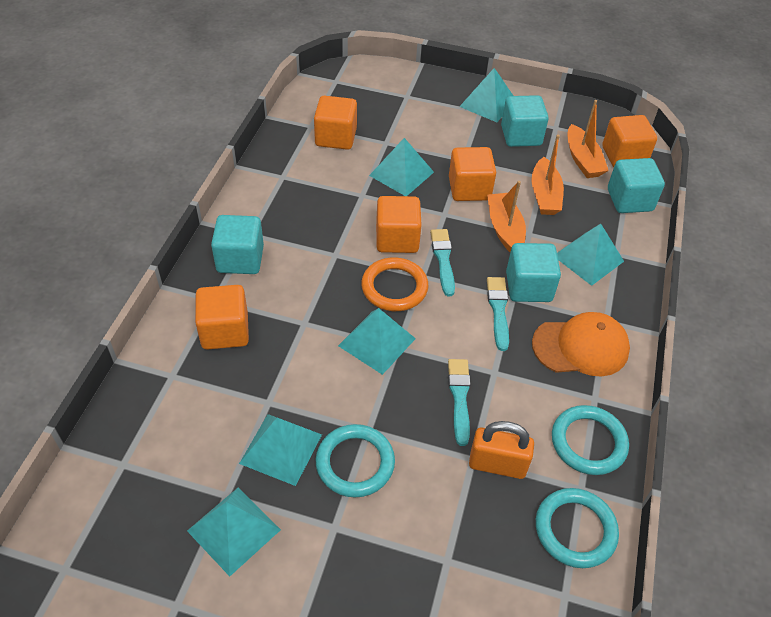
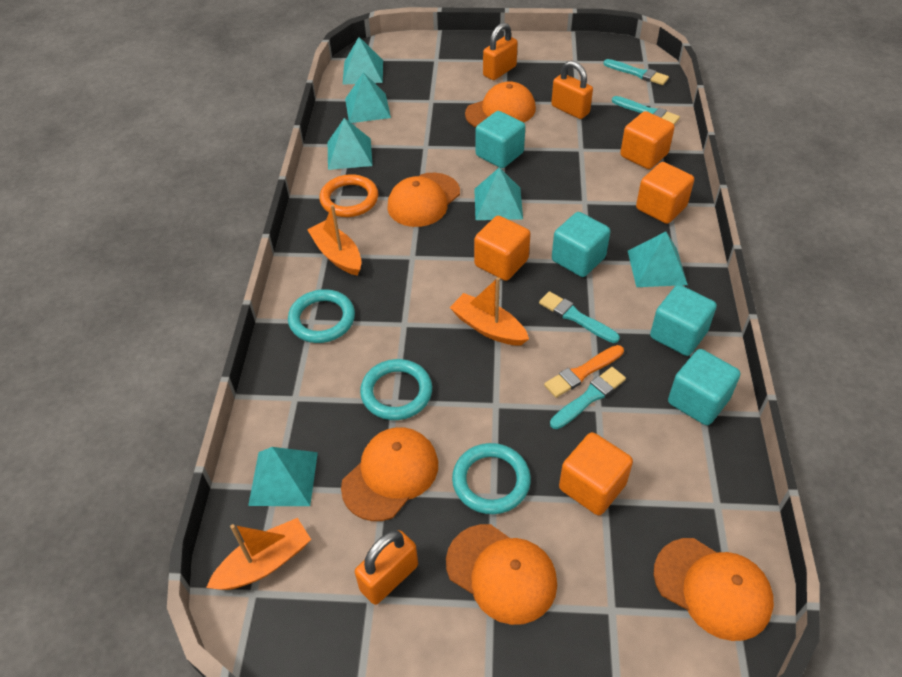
orange brush: none = 0 -> [544,345,624,398] = 1
orange cap: [532,312,630,376] = 1 -> [341,427,438,521] [387,173,460,227] [446,524,557,625] [465,81,536,127] [654,538,774,641] = 5
orange cube: [195,285,249,350] [314,96,357,150] [376,196,422,253] [449,147,496,201] [602,115,657,167] = 5 -> [474,216,531,281] [559,432,633,515] [620,111,675,169] [636,162,694,224] = 4
orange padlock: [469,421,534,479] = 1 -> [355,530,418,605] [483,23,518,80] [551,61,593,119] = 3
turquoise brush: [430,229,455,296] [448,359,471,446] [487,277,509,351] = 3 -> [539,291,620,343] [550,367,626,429] [604,59,669,85] [612,96,680,125] = 4

